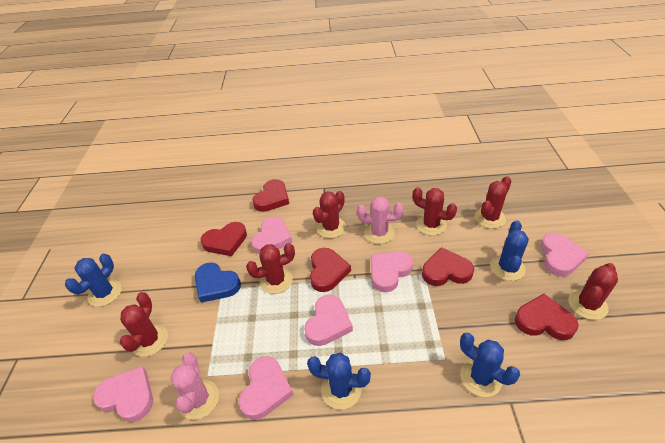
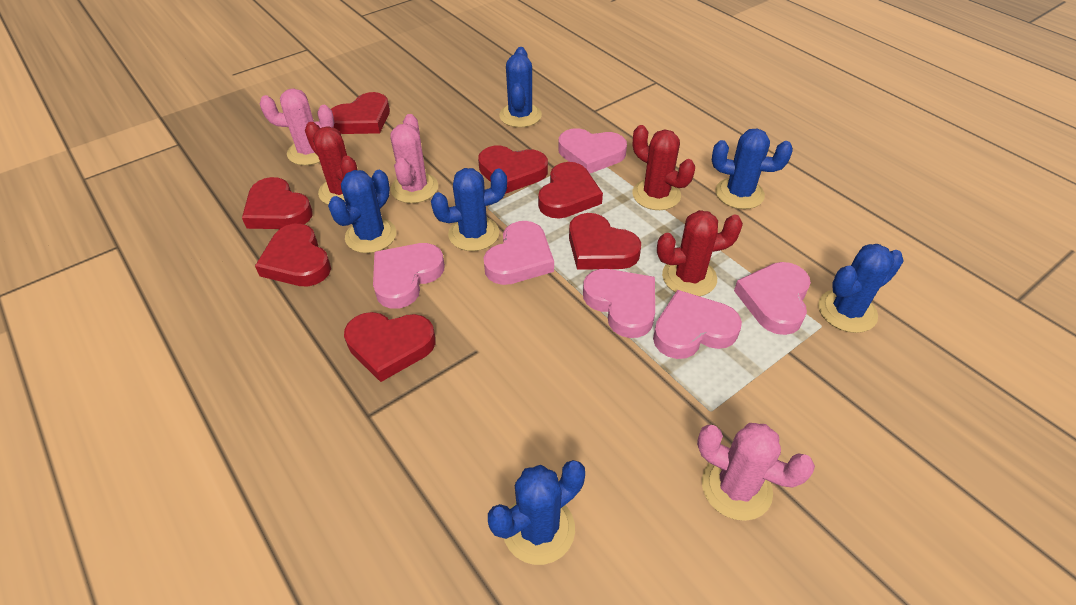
blue cactus: [65,253,122,307] [307,353,371,409] [460,333,520,397] [490,220,529,281] = 4 -> [328,170,396,253] [431,168,507,251] [488,460,585,565] [499,47,542,128] [712,129,793,209] [818,244,904,333] = 6
blue heart: [195,262,241,303] = 1 -> none = 0
pink cactus: [170,353,219,420] [357,196,404,244] = 2 -> [260,88,335,165] [390,114,438,203] [697,423,815,521] = 3
red cactus: [120,292,168,357] [246,243,295,294] [313,191,346,238] [413,187,457,236] [475,176,511,229] [568,263,618,320] = 6 -> [305,122,358,205] [632,125,695,210] [657,210,743,296] = 3
red heart: [201,222,247,256] [252,179,289,212] [310,248,351,292] [422,247,474,286] [515,294,578,340] = 5 -> [242,177,312,229] [255,224,331,286] [331,92,390,134] [344,312,436,382] [478,146,548,194] [538,162,603,219] [569,213,641,270] = 7

